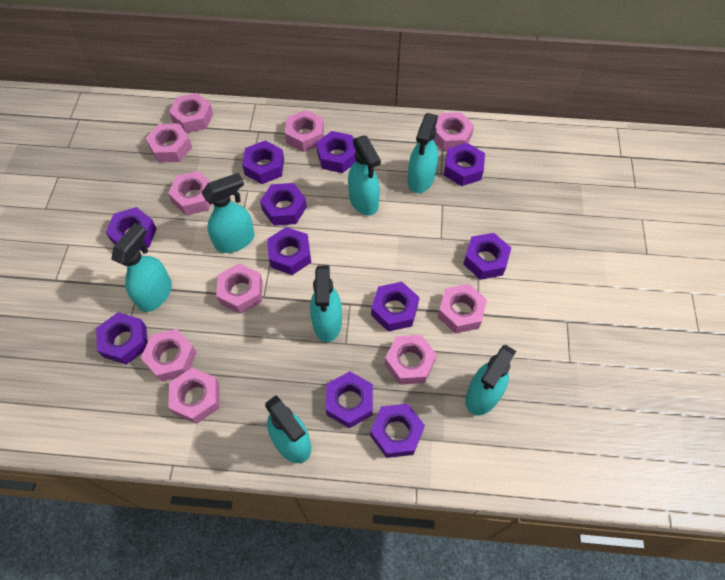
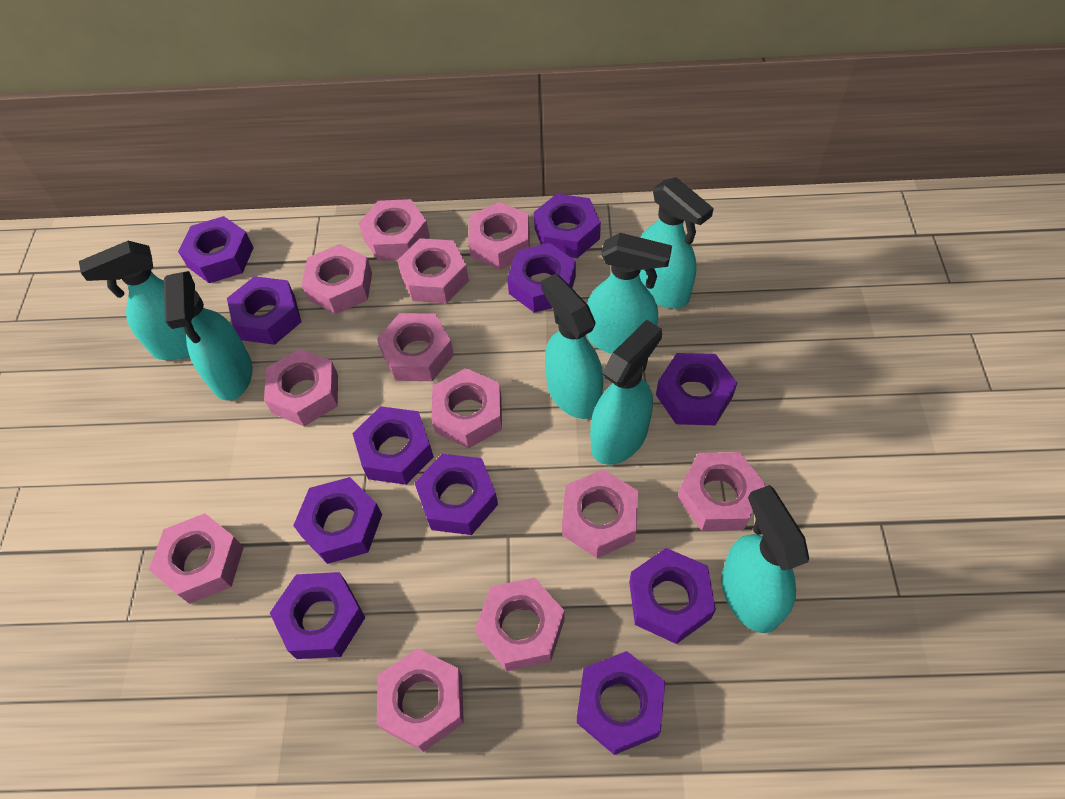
pink nut: [141,329,197,382] [146,123,192,163] [168,171,211,216] [168,367,220,424] [169,93,213,133] [216,263,263,314] [285,110,324,152] [385,335,437,385] [433,112,474,151] [438,284,487,334] = 10 -> [149,513,244,604] [264,349,338,426] [302,244,372,314] [359,199,430,261] [377,313,454,381] [377,648,464,752] [397,238,469,303] [431,368,502,448] [468,202,529,270] [475,578,565,671] [562,469,638,558] [678,452,766,531] = 12

